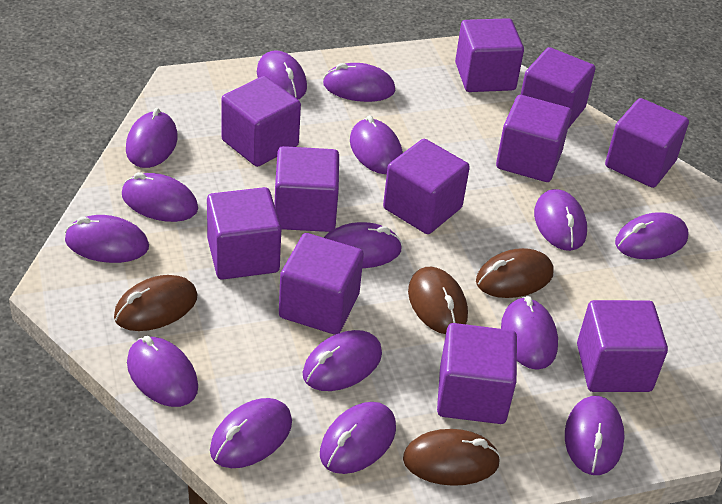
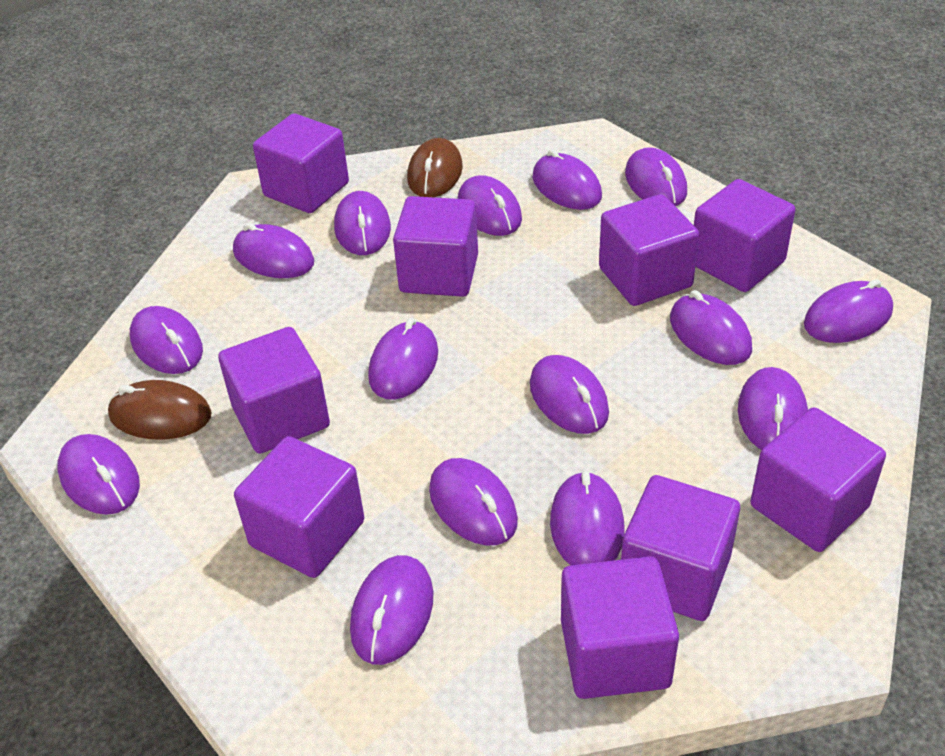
brown mouse: [114,275,197,331] [403,429,501,486] [408,267,468,334] [476,248,553,298] = 4 -> [108,380,212,440] [407,138,463,197] = 2
purple cube: [207,187,281,280] [221,76,301,167] [274,146,339,232] [279,233,364,335] [383,139,470,234] [437,323,517,424] [455,18,524,92] [496,95,572,182] [521,47,595,129] [577,300,668,392] [605,98,689,188] = 11 -> [218,327,330,454] [234,436,364,578] [253,113,349,213] [393,196,478,297] [561,556,679,699] [599,194,699,306] [621,475,740,621] [694,179,795,292] [751,407,886,552] = 9

